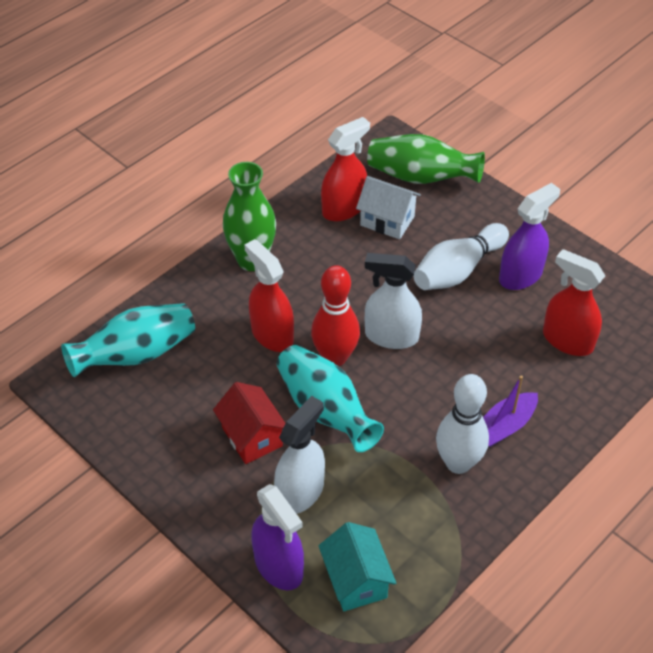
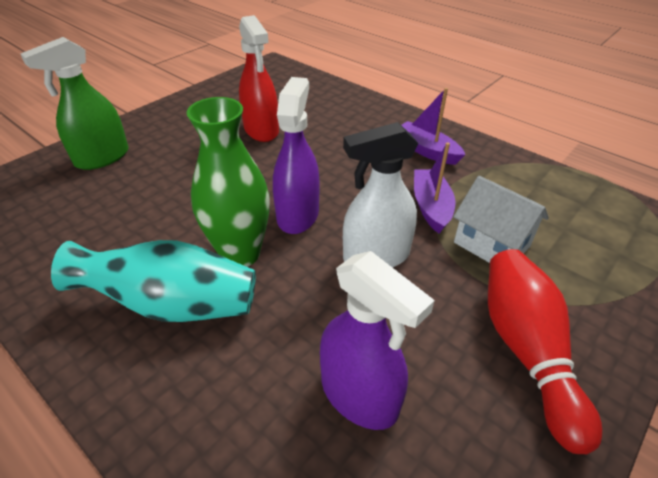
green spray bottle: none = 0 -> [20,37,128,170] = 1
green vase: [223,162,276,271] [367,134,485,184] = 2 -> [187,97,270,267] = 1
purple boat: [483,375,538,447] = 1 -> [401,88,466,165] [414,142,456,234] = 2
red house: [213,382,285,464] = 1 -> none = 0
red spray bottle: [244,239,294,352] [321,117,370,221] [543,249,605,356] = 3 -> [239,15,279,142] = 1
turquoise house: [319,522,396,611] = 1 -> none = 0
turquoise vase: [61,303,195,377] [277,345,384,452] = 2 -> [51,240,256,322] = 1
white bowling pin: [413,223,509,290] [436,374,489,474] = 2 -> none = 0
white spray bottle: [274,396,325,514] [365,253,422,349] = 2 -> [343,122,418,268] = 1

